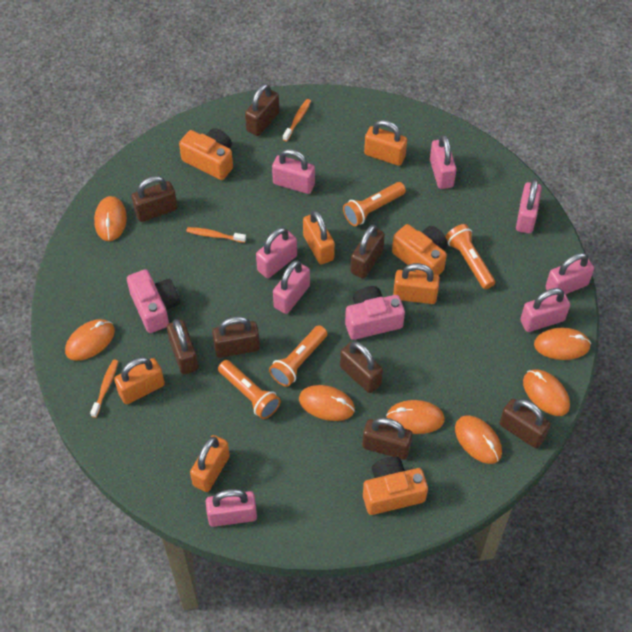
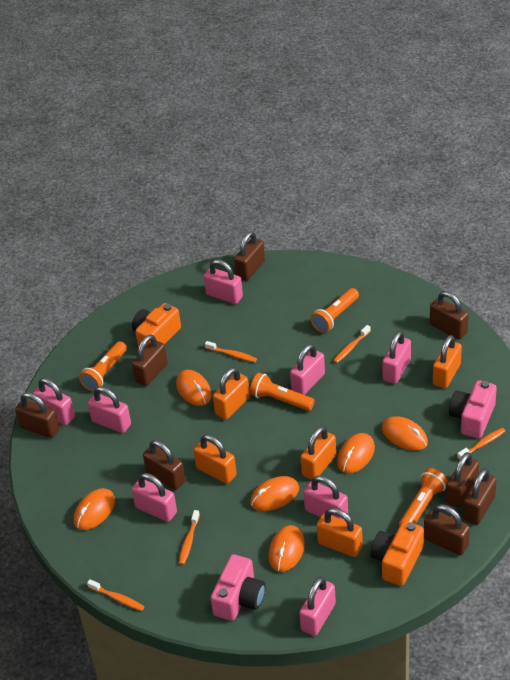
orange camera: [179,128,233,180] [363,457,428,515] [392,224,447,275] = 3 -> [132,303,181,349] [371,521,424,586] = 2
orange mouse: [65,319,115,361] [94,196,127,241] [299,385,355,421] [386,400,445,434] [455,415,502,464] [523,370,570,416] [534,328,591,360] = 7 -> [74,488,115,530] [176,370,212,406] [250,476,299,511] [269,525,305,572] [337,433,375,474] [382,416,428,451] = 6
orange toothbrush: [90,360,118,418] [186,227,246,243] [283,99,311,141] = 3 -> [87,579,145,611] [179,510,200,565] [205,341,257,362] [333,325,371,363] [457,428,505,460] = 5

